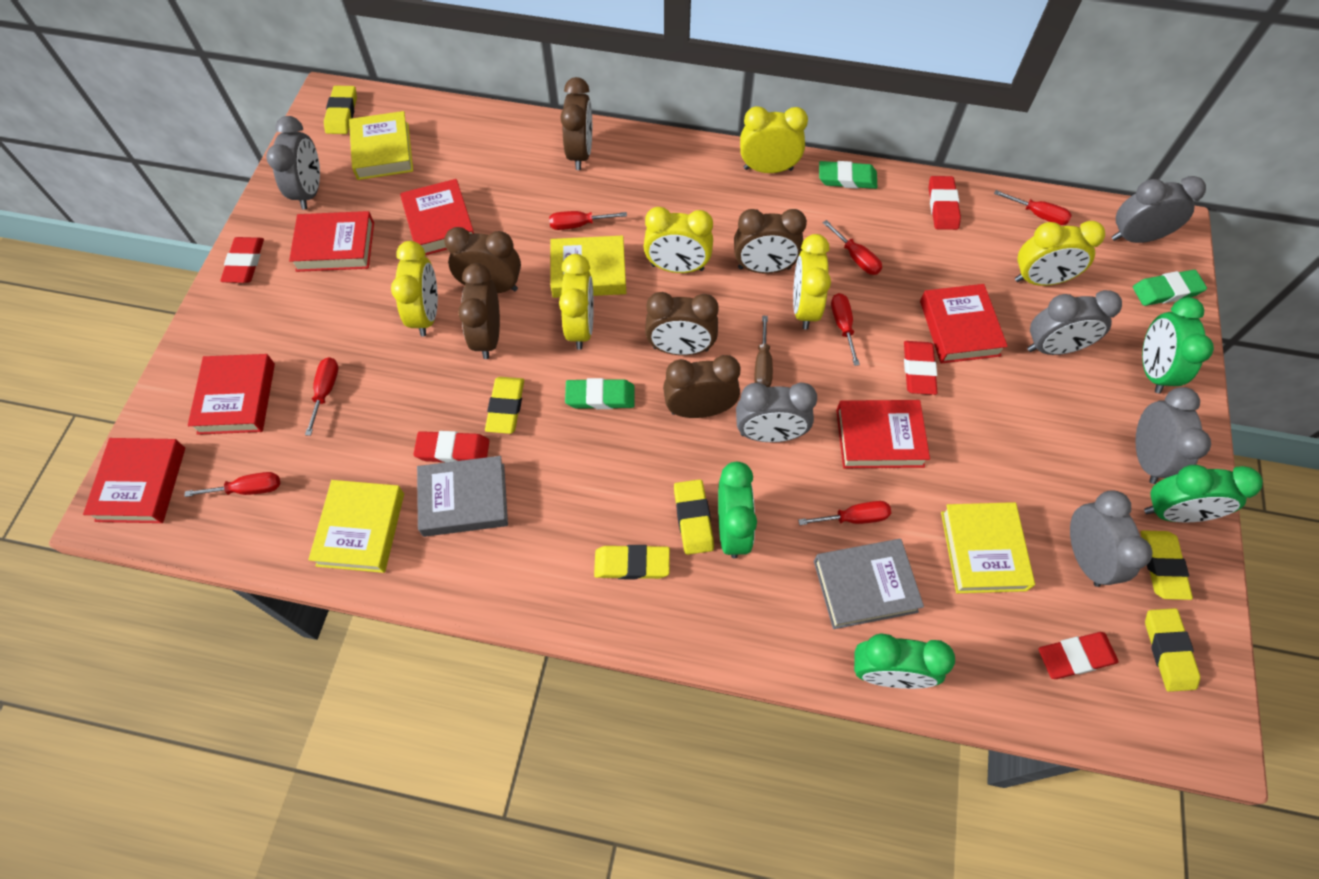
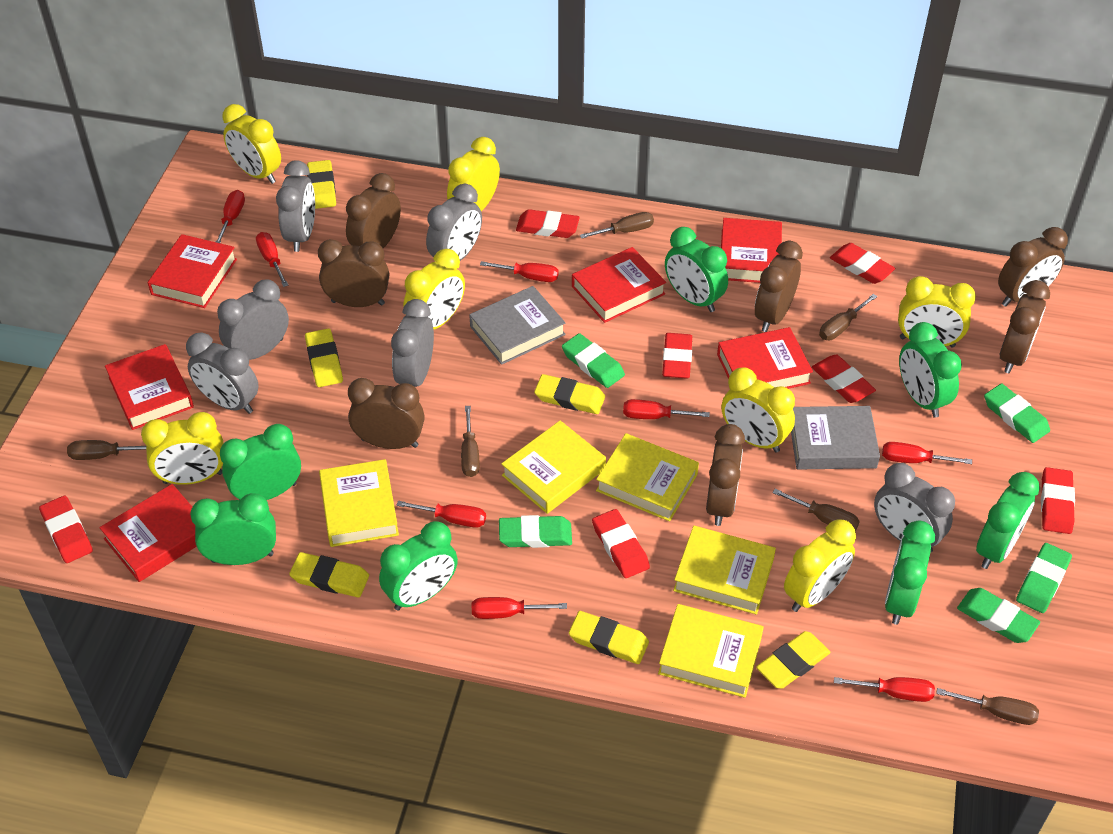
brown clock: [444,227,521,293] [458,263,500,359] [560,77,592,170] [645,292,719,355] [663,355,740,418] [734,209,807,274] = 6 -> [318,239,389,307] [346,173,401,248] [348,378,425,449] [706,424,745,526] [755,241,803,332] [998,227,1068,307] [1000,280,1050,374] = 7
brown screwdriver: [755,316,773,387] = 1 -> [67,440,146,460] [461,406,480,477] [580,212,654,239] [772,489,860,531] [819,294,878,340] [936,688,1039,725] = 6
green clock: [718,462,757,559] [854,633,955,689] [1142,297,1214,393] [1144,465,1263,522] = 4 -> [190,493,276,565] [220,424,301,500] [379,521,458,611] [665,227,728,312] [885,520,935,625] [899,322,962,418] [976,472,1040,569] = 7
green eraser: [565,378,634,409] [819,161,877,189] [1133,270,1207,306] = 3 -> [499,515,572,548] [562,333,625,388] [957,588,1040,643] [984,383,1050,443] [1016,543,1072,613] = 5
red eraser: [220,237,264,283] [414,431,489,462] [904,341,938,395] [928,176,961,230] [1038,632,1118,679] = 5 -> [39,496,93,563] [516,209,580,238] [592,509,650,578] [662,333,692,379] [812,355,876,403] [830,243,895,284] [1041,467,1075,534] = 7
red screwdriver: [184,472,280,497] [305,357,338,436] [549,211,627,230] [798,501,891,525] [823,220,882,275] [831,293,860,366] [994,190,1072,225] = 7 -> [216,190,245,243] [256,232,288,287] [397,501,486,528] [472,597,567,619] [480,261,559,282] [623,399,710,419] [834,677,935,702] [882,442,972,464] = 8
yellow book: [308,480,404,573] [349,111,413,180] [550,236,626,298] [941,502,1035,593] = 4 -> [319,459,399,547] [501,420,606,514] [596,433,699,522] [658,604,764,698] [673,526,776,615] = 5
yellow clock: [391,241,438,336] [559,254,594,350] [644,207,713,273] [740,106,808,173] [793,234,831,330] [1015,221,1105,286] = 6 -> [141,412,224,485] [222,104,281,184] [403,249,465,330] [447,137,500,211] [722,367,795,453] [784,519,856,612] [898,276,976,348] = 7

